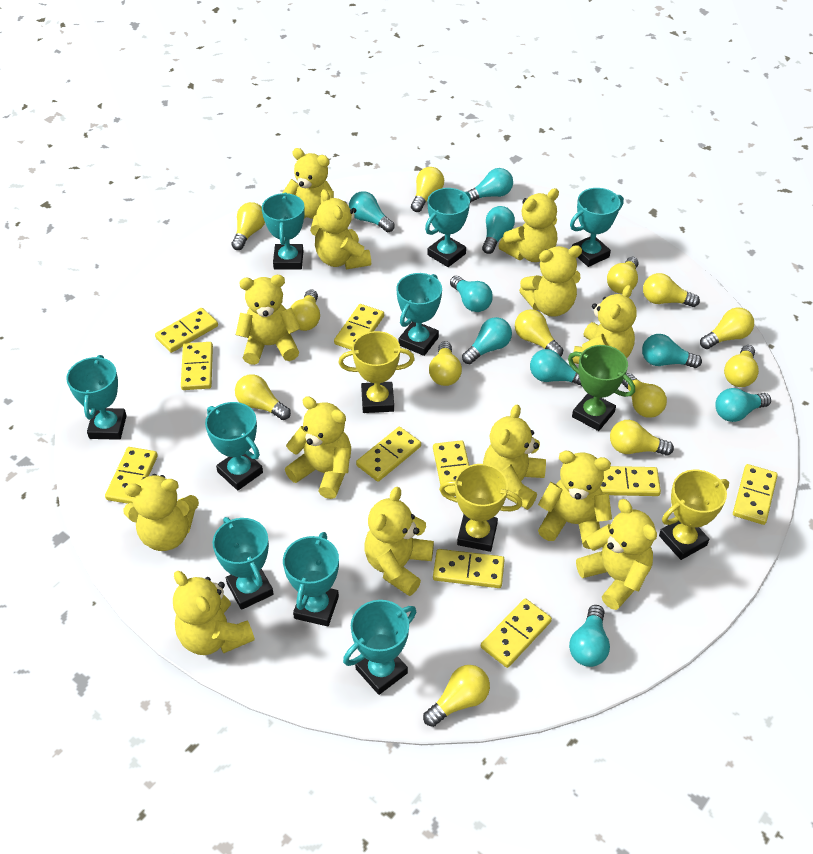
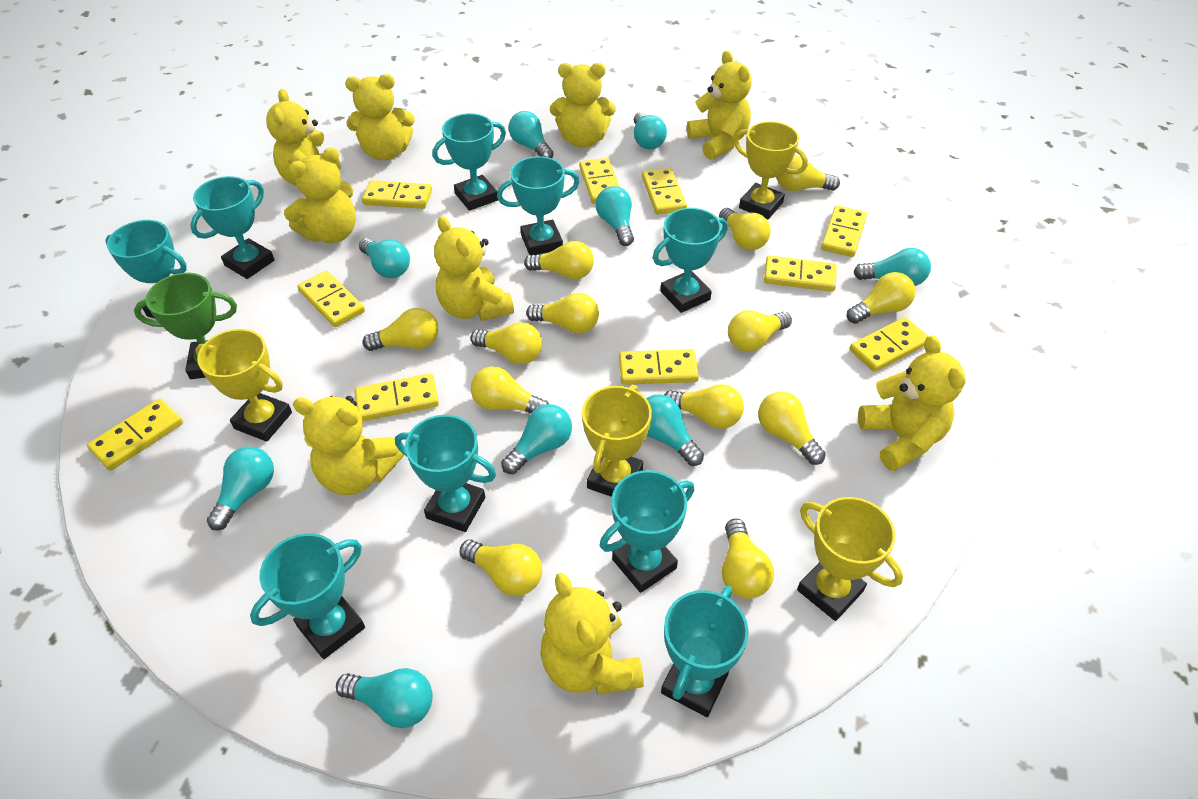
yellow teddy bear: [123,474,199,551] [173,571,255,655] [236,275,301,365] [282,148,334,236] [285,396,351,499] [315,189,371,269] [365,487,434,596] [483,404,546,510] [498,188,559,262] [519,245,582,317] [538,451,612,549] [573,285,637,364] [576,499,657,610] = 13 -> [266,89,341,186] [284,147,356,243] [293,396,404,495] [345,74,415,161] [434,216,514,321] [541,573,644,695] [550,63,616,148] [687,50,752,160] [858,335,966,471] = 9
yellow trophy: [338,331,415,413] [439,464,522,552] [659,470,729,560] = 3 -> [195,329,292,442] [582,384,652,497] [734,121,808,219] [797,497,903,621] = 4

